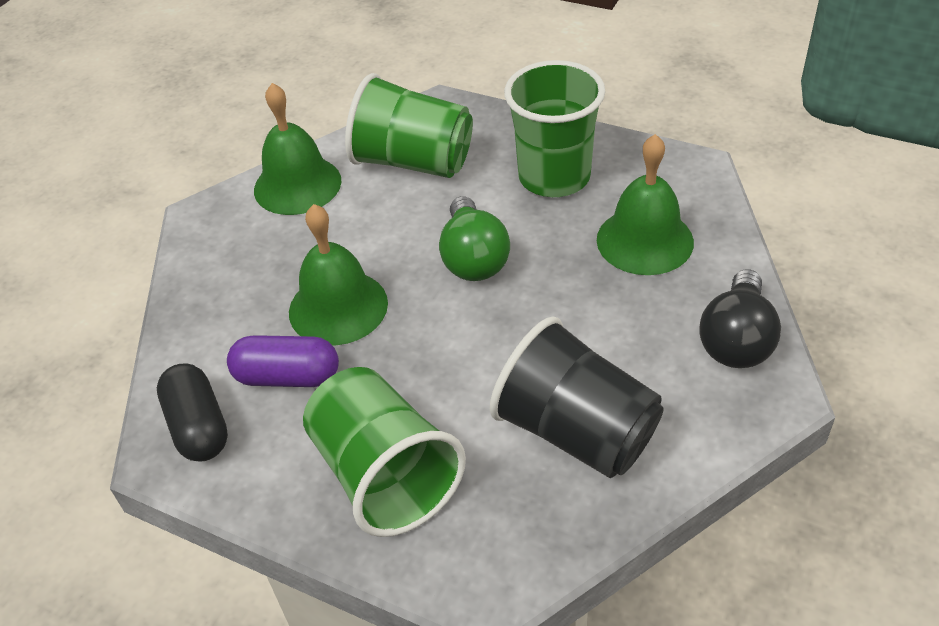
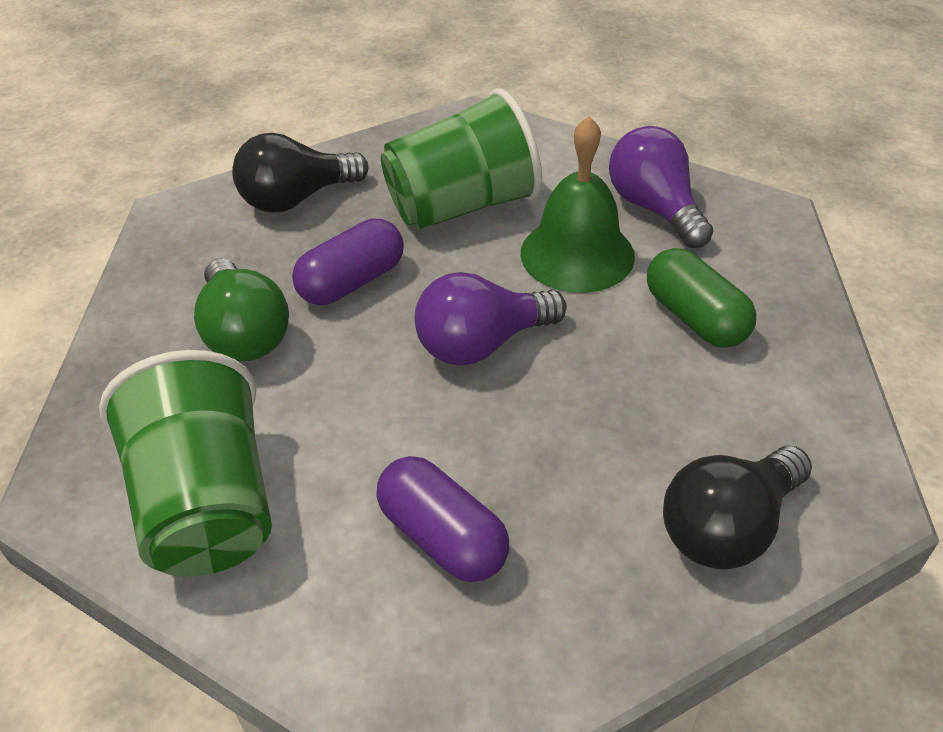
black capsule: [157,363,228,462] = 1 -> none = 0
black cup: [490,316,664,478] = 1 -> none = 0
black light bulb: [699,269,781,368] = 1 -> [232,133,368,212] [663,446,812,569] = 2
green bell: [254,83,341,215] [289,204,388,345] [597,134,694,275] = 3 -> [521,116,635,293] = 1
green capsule: none = 0 -> [647,248,756,348] = 1
green cup: [303,367,466,537] [345,73,473,178] [504,60,605,197] = 3 -> [99,350,272,577] [381,88,542,230] = 2
purple capsule: [227,335,339,387] = 1 -> [292,218,404,305] [376,456,509,582] = 2
purple light bulb: none = 0 -> [415,272,567,365] [609,126,713,248] = 2

